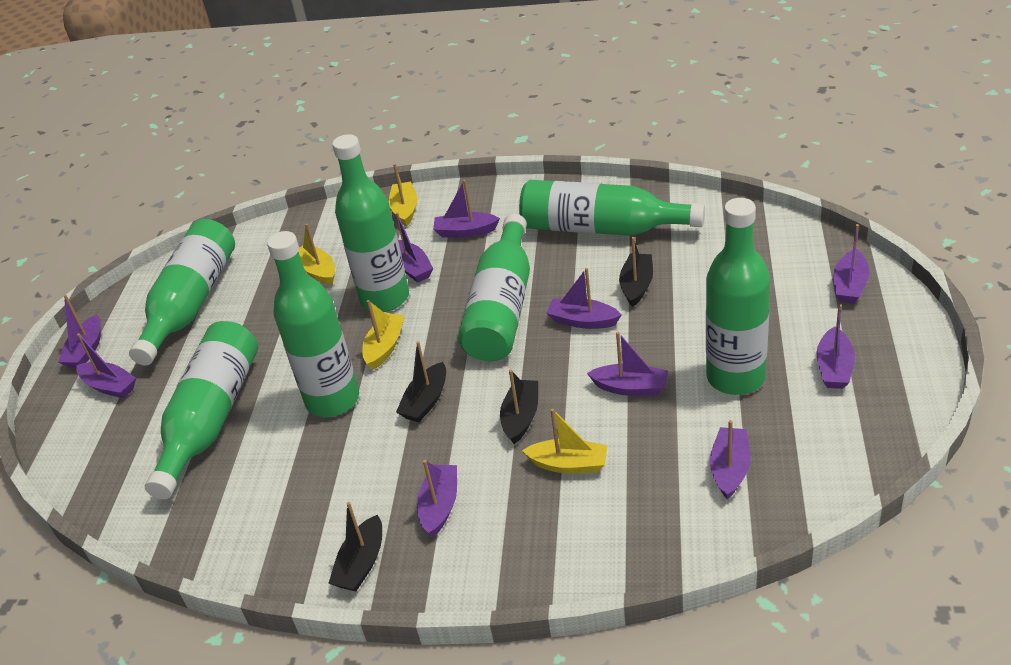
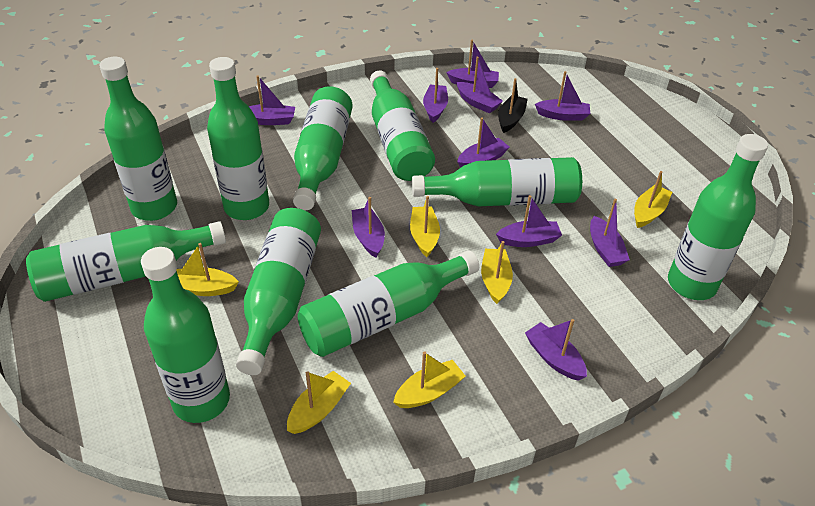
black boat: [328,502,382,591] [396,341,446,422] [500,369,538,444] [619,237,653,307] = 4 -> [498,78,528,133] = 1
green bottle: [129,219,235,366] [145,321,258,499] [267,231,359,417] [332,134,409,312] [458,214,530,361] [519,180,705,236] [706,198,770,395] = 7 -> [26,221,226,302] [99,57,177,221] [141,247,230,423] [207,57,269,220] [236,208,321,375] [293,86,353,210] [298,250,479,357] [370,70,435,181] [412,157,582,206] [668,134,768,300] = 10
yellow boat: [298,224,335,285] [362,300,405,370] [389,164,418,227] [522,409,608,473] = 4 -> [176,243,239,296] [287,371,351,434] [393,351,466,408] [410,196,440,257] [481,241,513,304] [634,171,672,228] = 6

